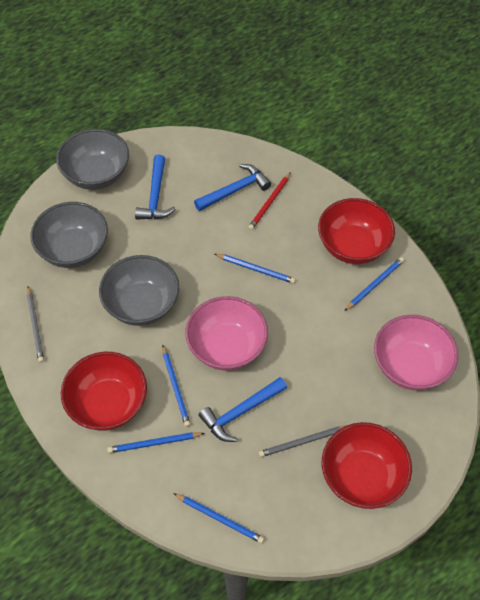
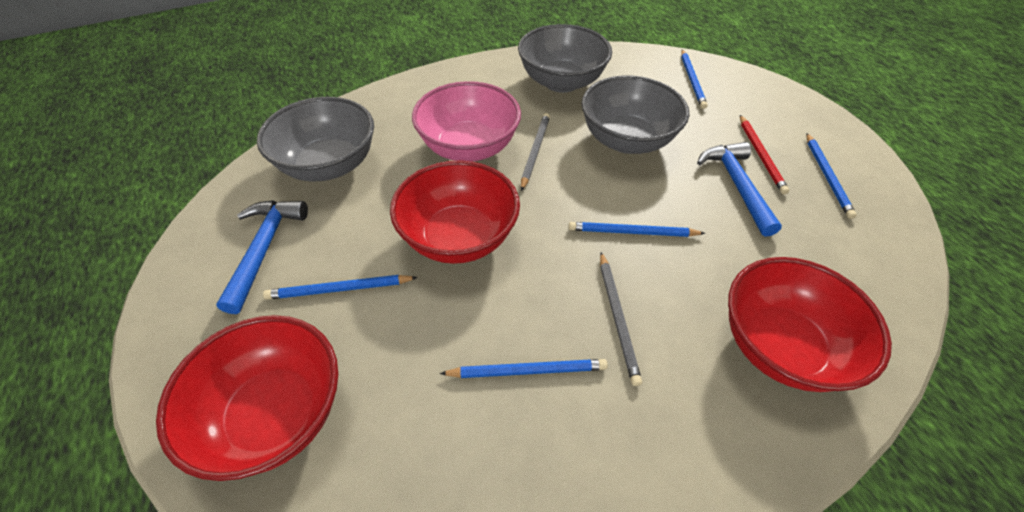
blue hammer: [135,155,176,220] [194,164,271,211] [199,377,287,442] = 3 -> [216,200,308,314] [697,142,782,237] = 2
pink bowl: [185,296,268,370] [374,315,458,390] = 2 -> [412,81,521,161] = 1

